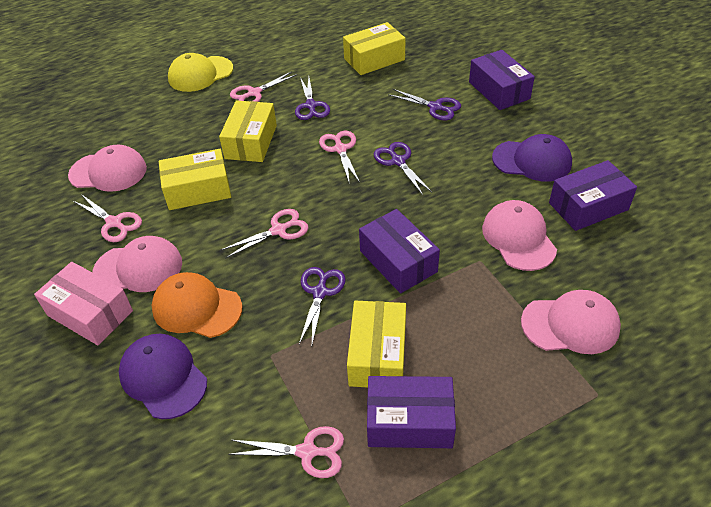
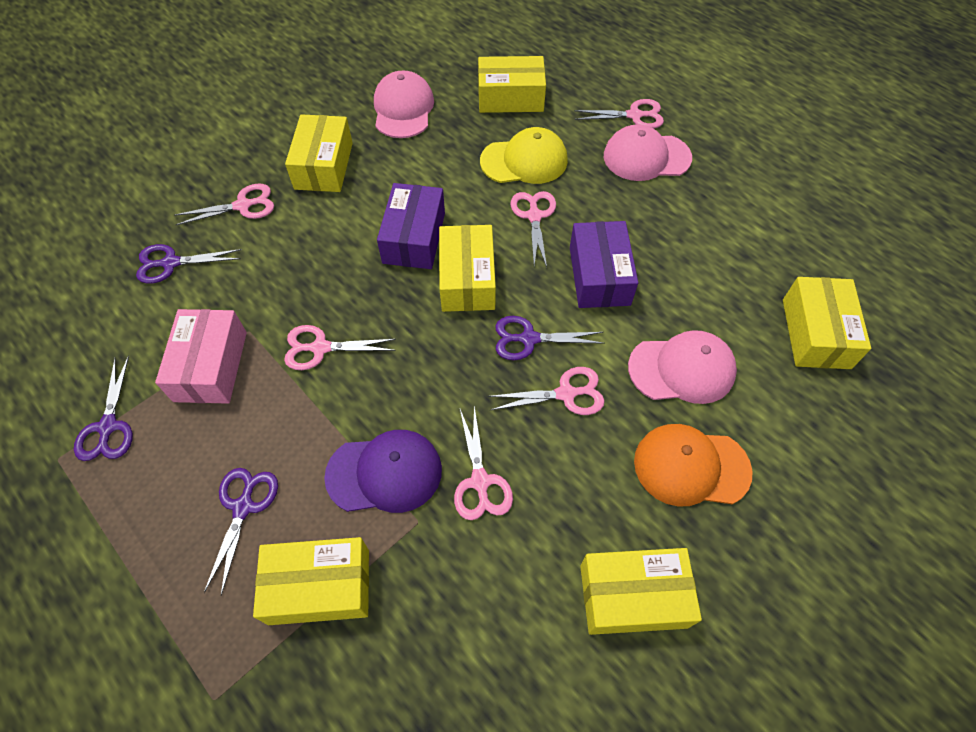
pink cap: [68,145,147,192] [93,236,182,292] [482,200,557,271] [521,290,621,354] = 4 -> [374,71,434,138] [604,124,692,181] [628,330,737,404] = 3
pink scissors: [73,194,142,242] [220,209,309,259] [228,426,344,478] [230,71,297,102] [319,131,360,184] = 5 -> [174,183,274,225] [284,325,396,370] [454,406,513,520] [488,367,605,415] [510,191,556,267] [574,99,664,129] = 6
purple box: [359,209,440,293] [367,376,456,448] [469,50,535,110] [549,160,637,231] = 4 -> [377,183,445,269] [570,221,638,308] = 2
purple cap: [119,334,207,419] [492,134,572,182] = 2 -> [324,430,442,513] = 1
yellow box: [159,149,231,210] [219,100,277,162] [343,22,406,75] [347,301,406,387] = 4 -> [253,537,369,625] [285,114,353,192] [439,225,496,312] [478,56,546,113] [580,548,702,635] [783,277,871,369] = 6

